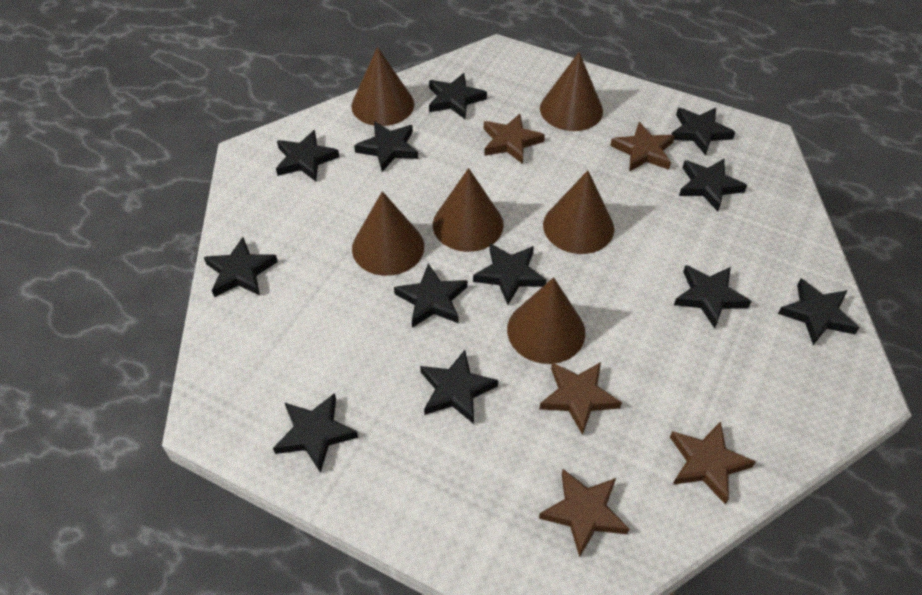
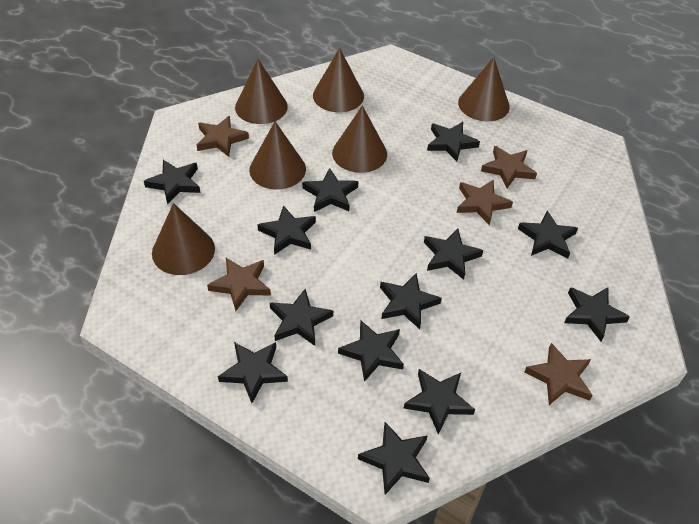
black star: [204,237,278,297] [273,393,358,473] [276,130,339,181] [354,121,418,172] [394,264,467,328] [420,350,498,424] [429,73,487,119] [473,244,546,304] [671,108,735,155] [674,265,751,328] [679,159,747,212] [778,278,859,345] = 12 -> [144,160,200,205] [218,342,288,403] [257,205,316,255] [270,289,333,346] [302,168,359,212] [338,321,404,382] [358,422,430,495] [380,273,442,329] [404,369,475,434] [424,229,483,280] [427,122,480,162] [518,210,578,259] [564,287,630,342] = 13

